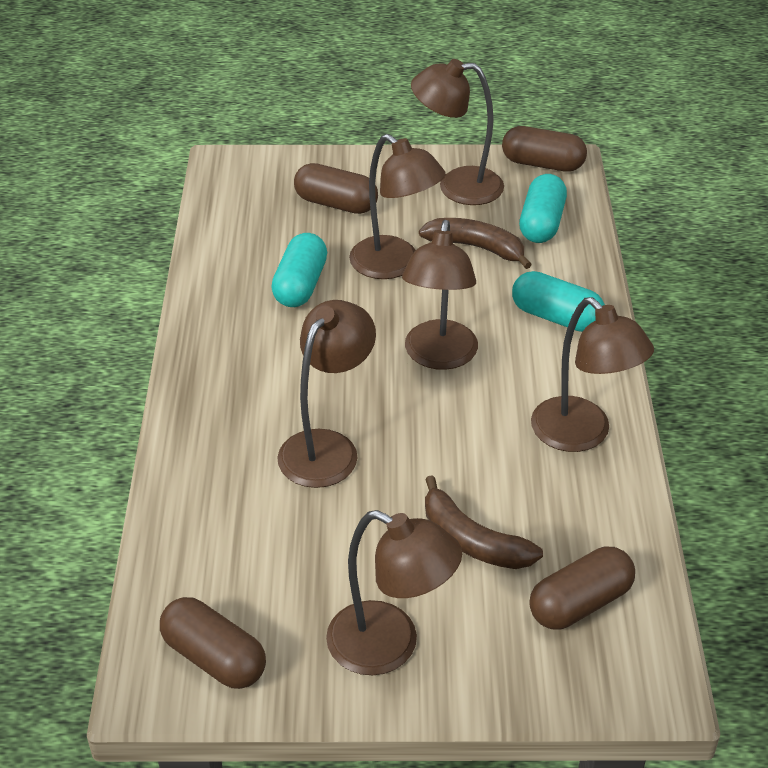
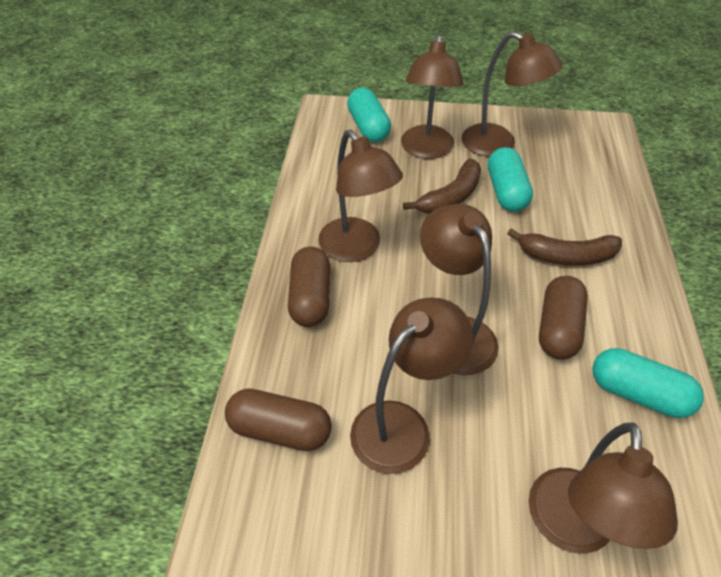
brown capsule: [160,597,266,689] [294,163,378,214] [502,126,587,172] [529,547,635,629] = 4 -> [225,389,332,451] [288,246,330,327] [539,276,588,360] = 3

